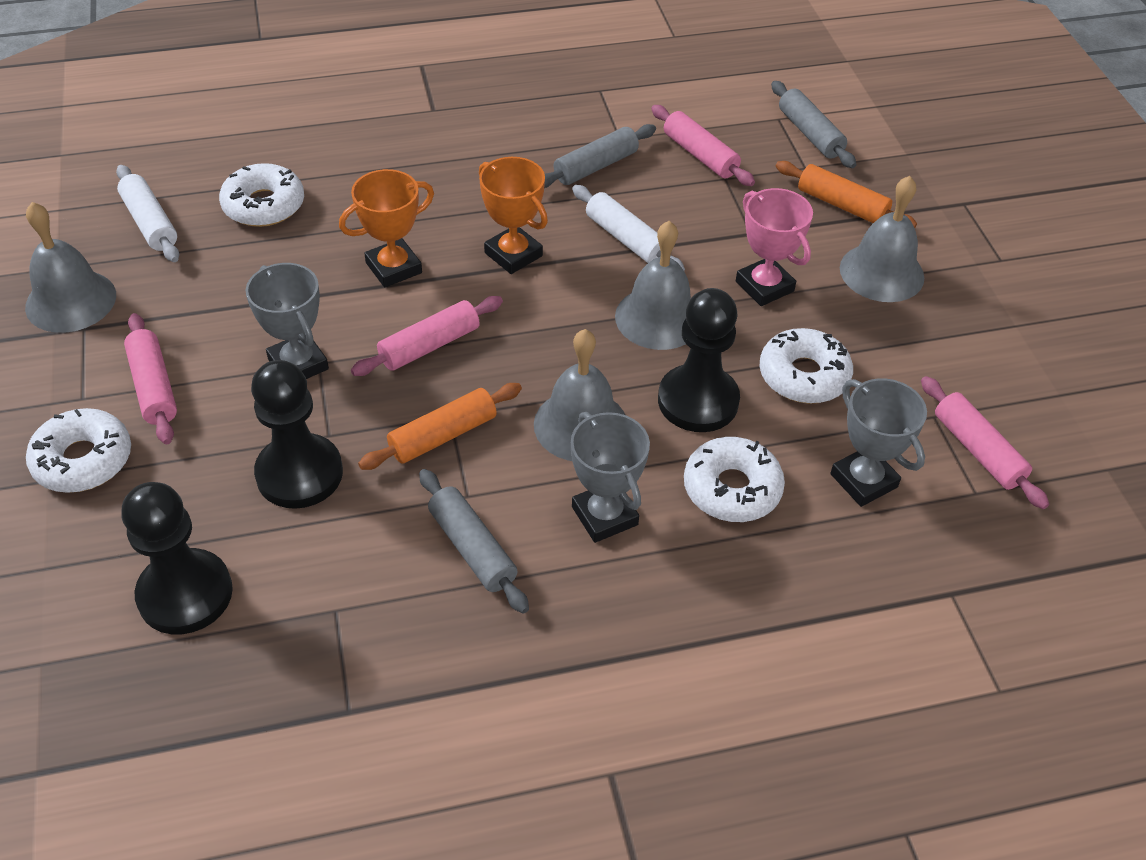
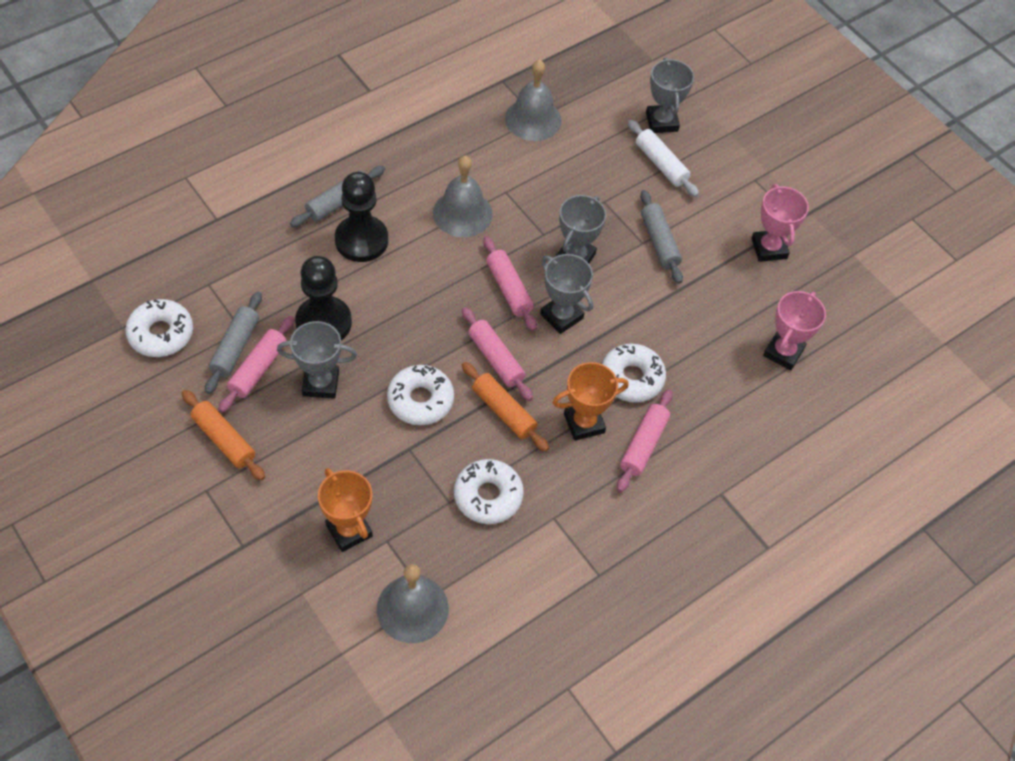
black pawn: [121,482,233,634] [251,360,343,509] [658,288,740,432] = 3 -> [295,256,352,340] [335,172,388,262] = 2
grey bell: [25,202,116,333] [534,329,625,461] [615,221,691,350] [840,176,924,302] = 4 -> [377,564,449,643] [433,156,493,237] [505,59,561,141] = 3
grey trophy: [246,263,329,379] [571,412,650,543] [830,378,927,507] = 3 -> [277,321,357,399] [540,254,593,334] [556,195,606,263] [646,58,694,133] = 4
pink trophy: [736,188,813,306] = 1 -> [751,184,809,262] [763,291,826,370] = 2
white rolling pin: [116,165,179,262] [572,185,685,271] = 2 -> [628,120,699,197] = 1

